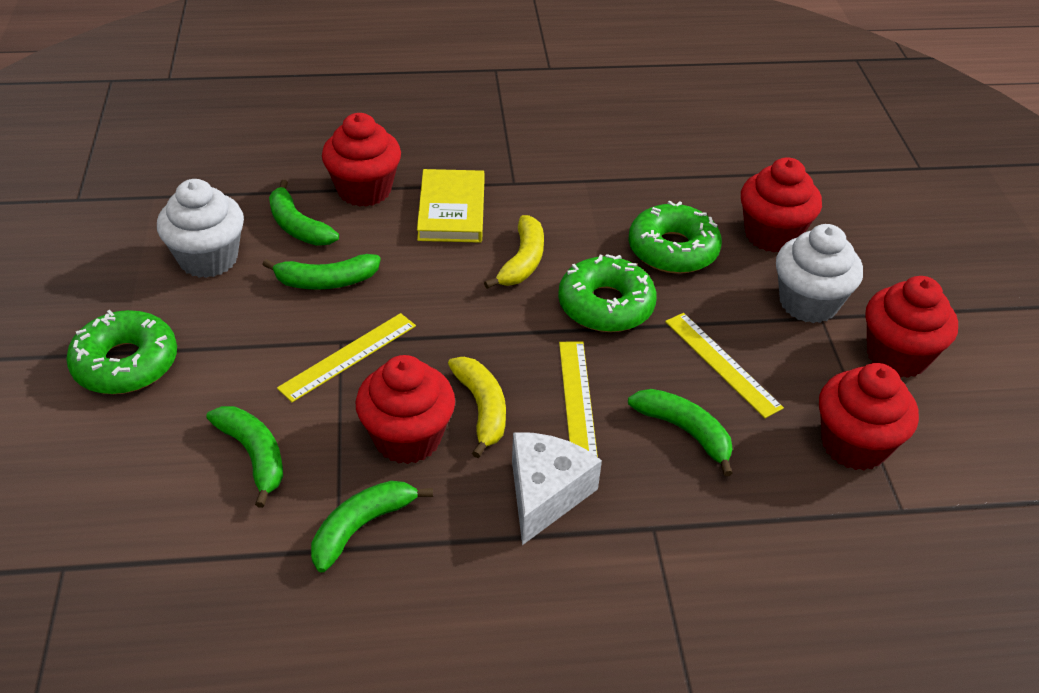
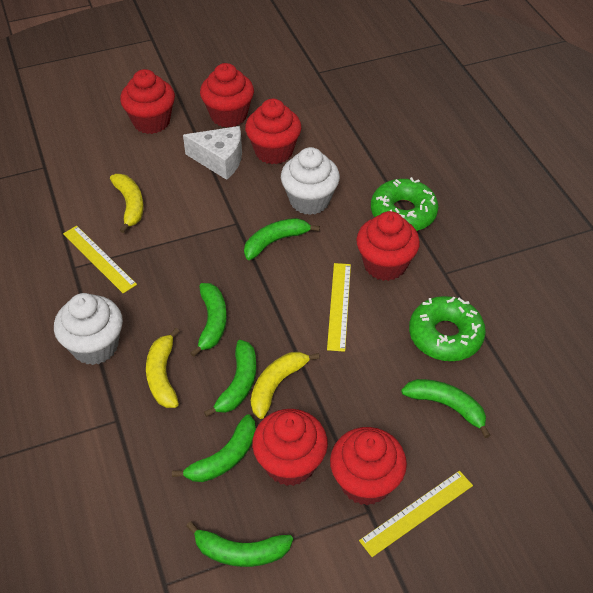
green banana: [206,406,283,508] [262,254,381,290] [269,180,339,246] [311,481,433,572] [628,389,733,476] = 5 -> [172,414,256,482] [186,521,293,567] [190,283,227,357] [204,340,256,417] [244,218,320,260] [401,379,490,438] = 6
green donut: [66,310,177,394] [558,254,657,332] [628,201,722,274] = 3 -> [371,177,439,231] [409,296,486,361] = 2
red cupcake: [322,113,401,207] [356,355,455,464] [741,157,822,252] [819,363,919,470] [866,276,958,378] = 5 -> [120,69,175,134] [200,63,254,127] [245,99,301,164] [252,409,328,486] [330,427,407,506] [356,211,420,281] = 6
yellow banana: [448,357,506,458] [484,215,544,289] = 2 -> [110,174,144,233] [146,328,180,408] [251,352,320,419] = 3
yellow book: [417,169,485,243] = 1 -> none = 0

